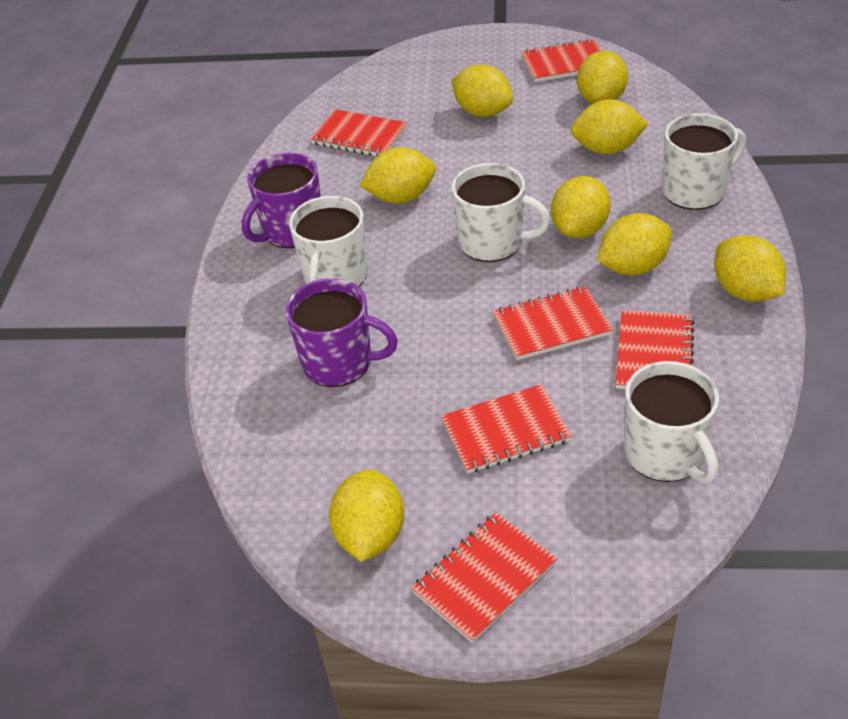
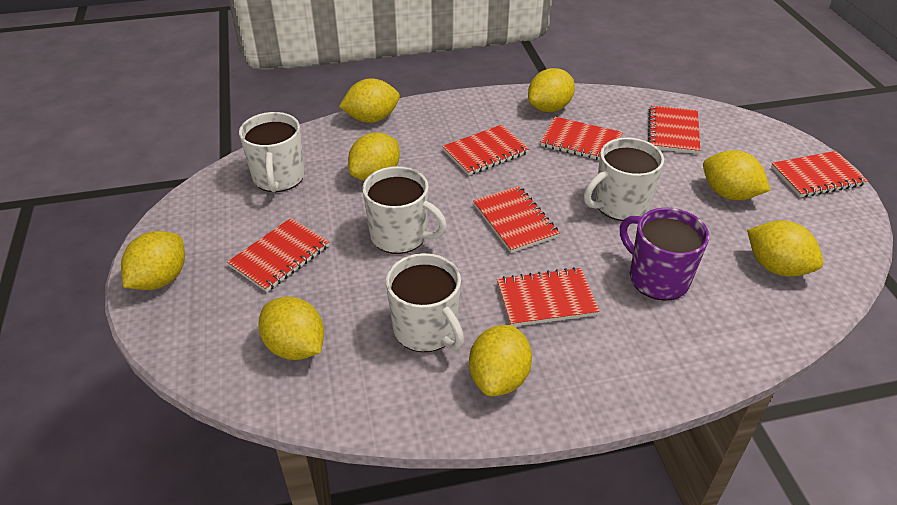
purple mug: [242,153,321,248] [285,278,398,387] = 2 -> [620,207,709,301] = 1
red notebook: [311,109,407,156] [411,512,557,643] [441,384,572,473] [493,286,613,360] [521,38,601,82] [616,310,694,389] = 6 -> [227,218,329,292] [442,125,530,176] [473,186,560,253] [497,267,600,327] [541,117,623,160] [648,105,700,154] [771,151,868,197] = 7

